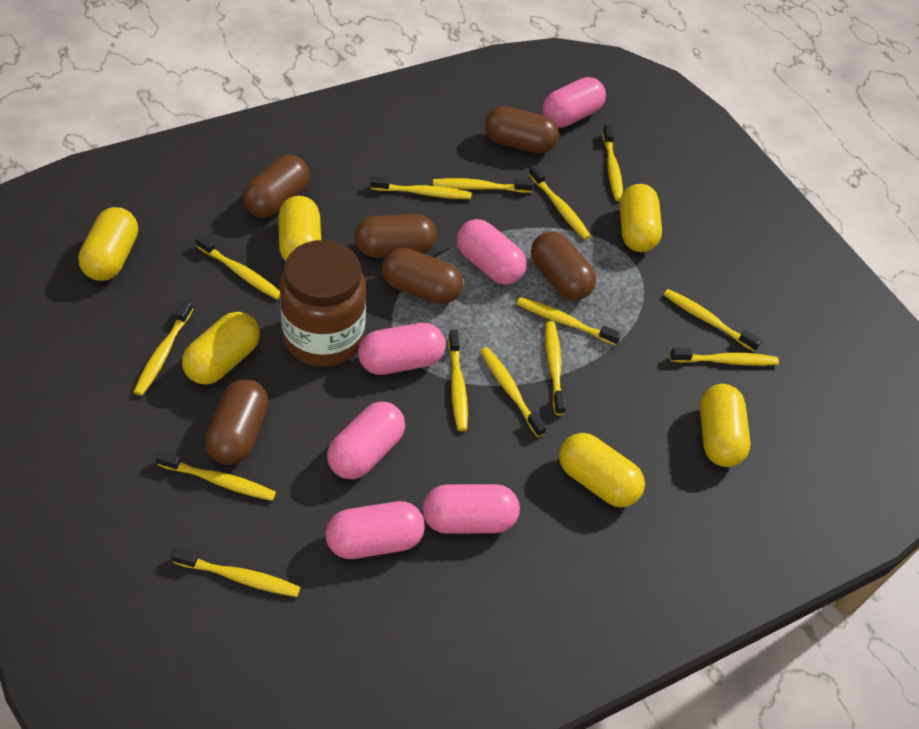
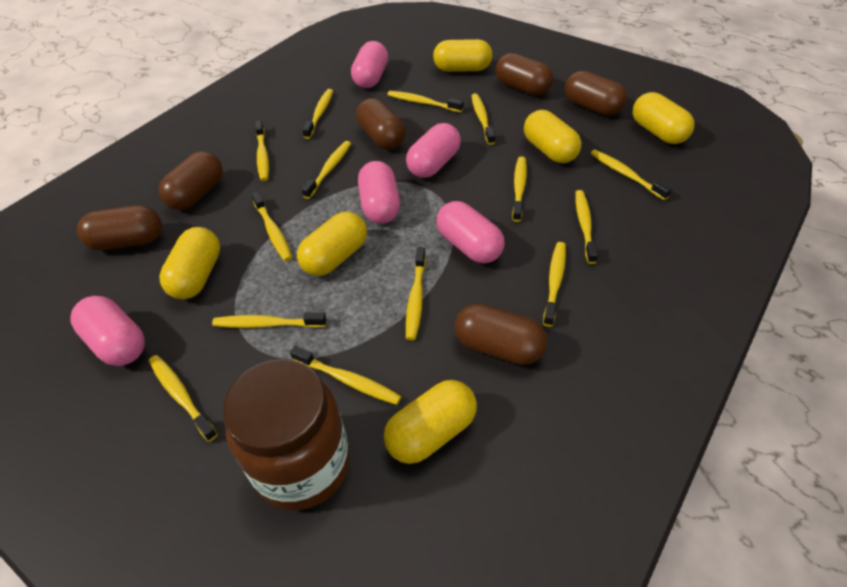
pink capsule: [326,501,425,559] [327,402,405,479] [358,323,446,375] [422,484,520,534] [457,219,526,285] [542,77,606,128] = 6 -> [71,296,145,366] [351,41,388,88] [358,161,400,224] [406,123,461,178] [436,201,504,264] = 5

